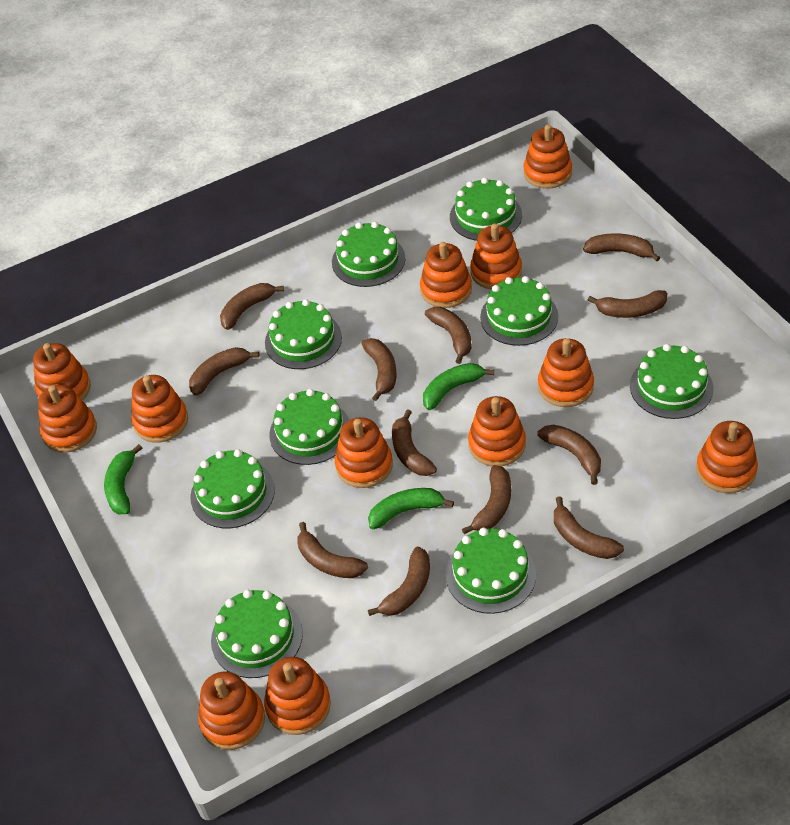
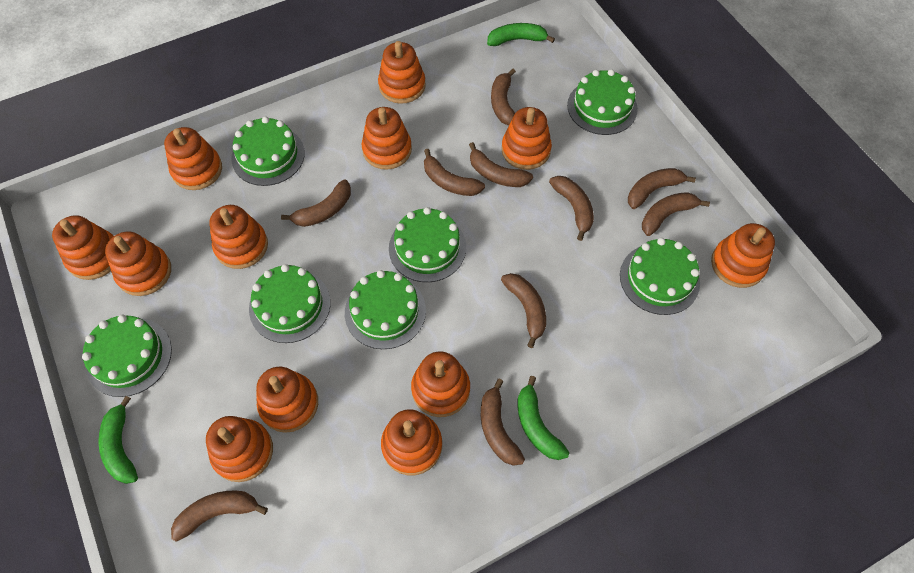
brown banana: [189,347,259,396] [220,283,284,330] [297,522,368,578] [361,338,397,401] [368,547,430,616] [392,409,437,476] [425,307,471,364] [462,465,511,534] [538,425,601,485] [554,496,624,559] [583,233,660,261] [588,290,667,318] = 12 -> [171,490,268,542] [281,180,351,227] [424,149,485,196] [469,142,533,187] [481,379,525,466] [491,69,516,125] [501,273,546,348] [549,176,594,241] [628,168,696,209] [642,192,710,236] = 10
green cake: [190,449,275,528] [211,590,303,678] [265,299,342,369] [269,389,349,465] [332,222,405,287] [446,528,536,614] [450,178,522,241] [480,276,558,346] [630,344,713,419] = 9 -> [82,315,172,397] [231,116,305,186] [249,264,331,343] [345,270,426,349] [389,207,466,282] [567,69,638,135] [620,238,700,315] = 7

